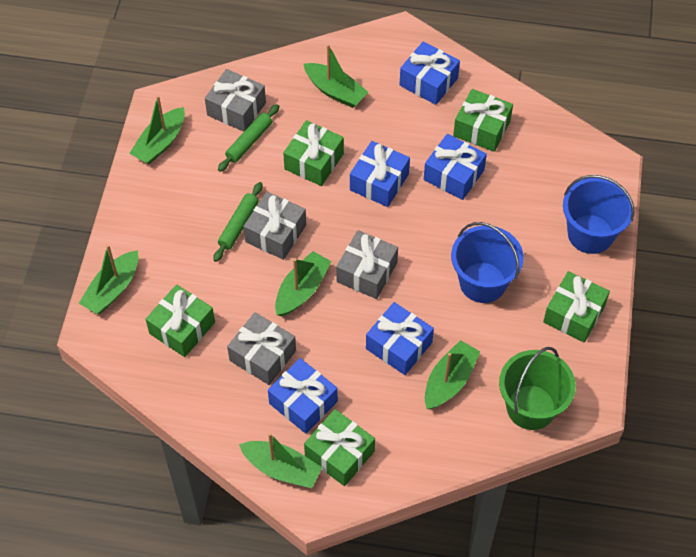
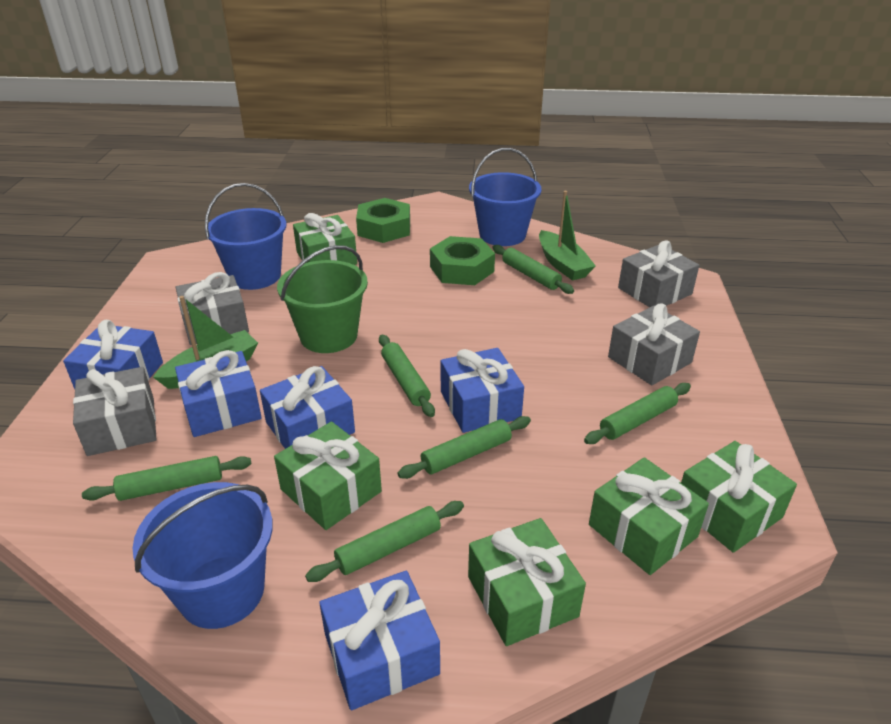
blue bucket: [451,222,524,303] [563,175,635,254] = 2 -> [133,482,273,629] [205,183,287,290] [469,148,542,246] = 3
green boat: [79,245,139,314] [129,95,185,164] [239,433,323,488] [275,251,332,316] [304,44,368,108] [425,340,480,409] = 6 -> [153,296,258,389] [539,191,596,281] = 2
green nut: none = 0 -> [356,198,410,243] [430,236,495,285] = 2
green rolling pin: [213,182,262,262] [218,104,279,172] = 2 -> [82,456,252,501] [305,501,464,582] [379,335,435,417] [398,416,531,479] [492,245,574,294] [584,383,691,444] = 6

